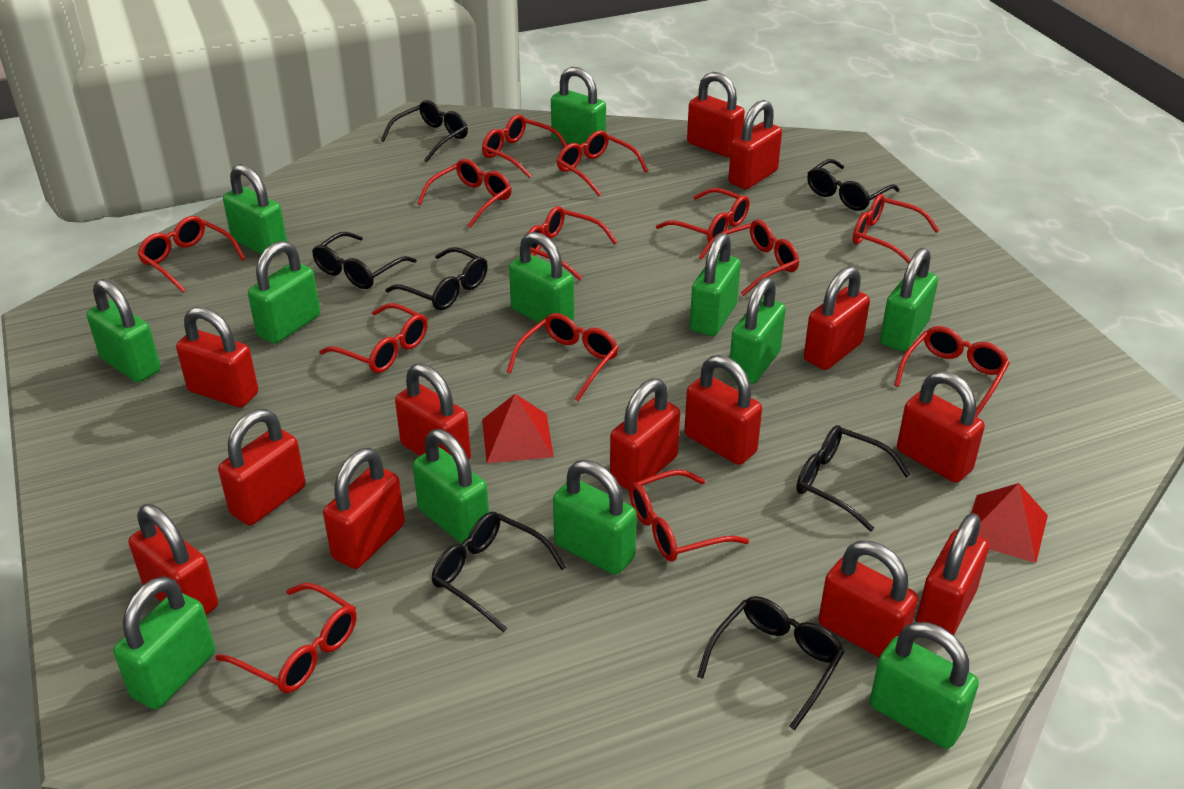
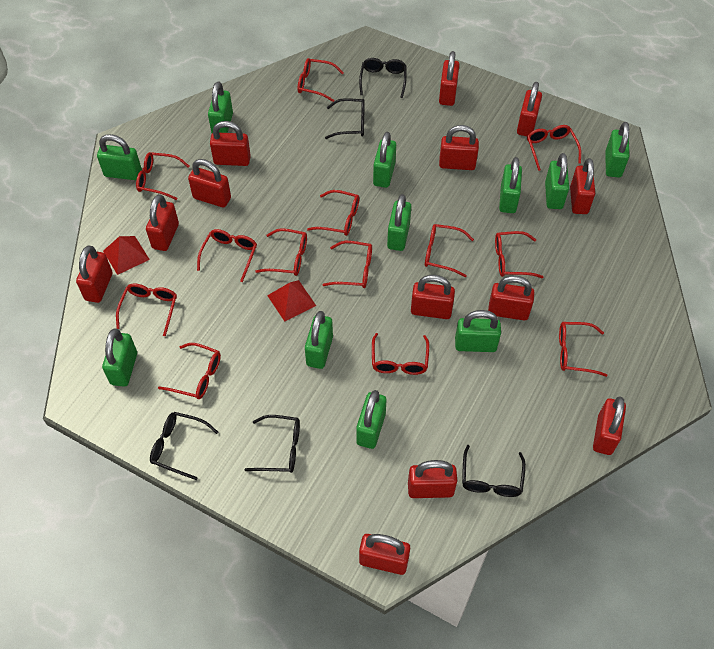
black glasses: [312,232,417,289] [381,100,468,162] [385,247,488,310] [432,512,566,633] [697,596,844,730] [796,425,910,532] [807,159,900,211] = 7 -> [150,412,218,480] [245,415,300,473] [325,98,365,139] [359,58,407,98] [462,445,526,497] = 5
green padlock: [87,279,161,382] [113,576,215,709] [223,164,287,255] [248,241,320,344] [413,429,489,544] [509,232,574,326] [551,67,606,148] [553,460,637,575] [690,233,741,336] [729,277,786,384] [869,622,979,749] [880,248,938,351] = 12 -> [97,134,142,180] [102,329,137,387] [208,81,233,133] [305,311,333,369] [356,390,386,449] [373,132,396,188] [387,194,411,251] [455,310,501,352] [499,157,522,213] [545,153,569,209] [605,122,629,178] = 11

